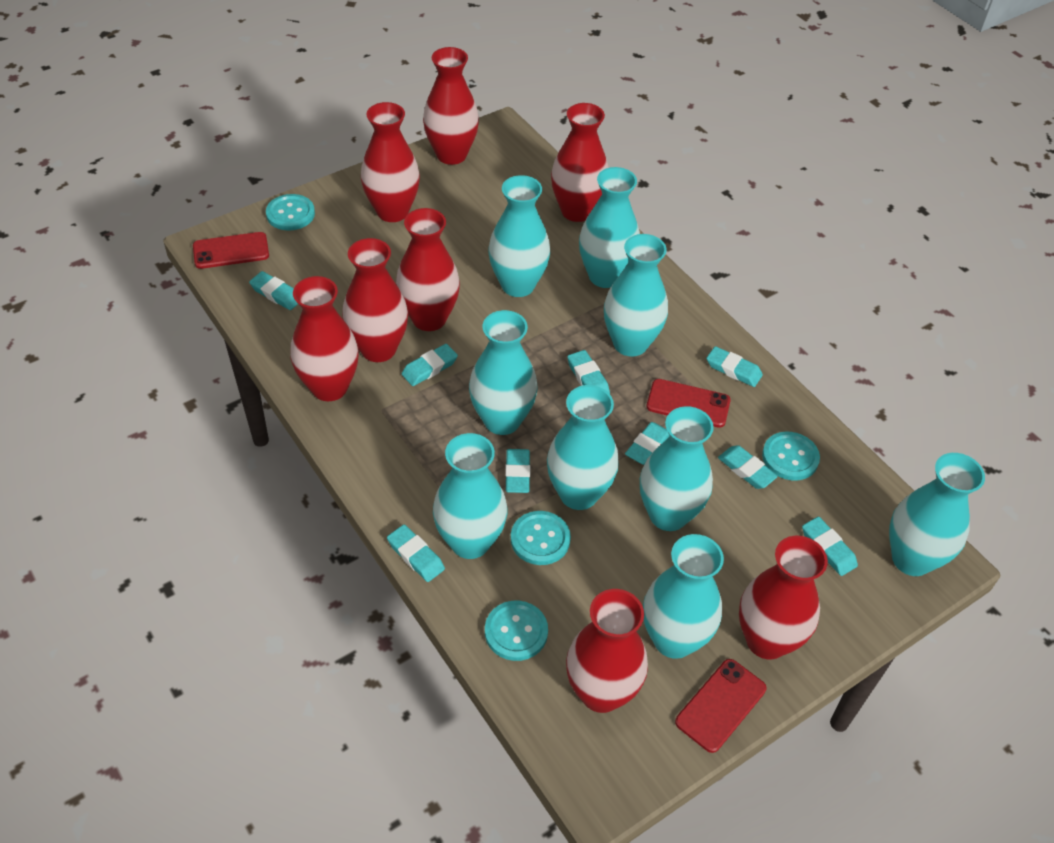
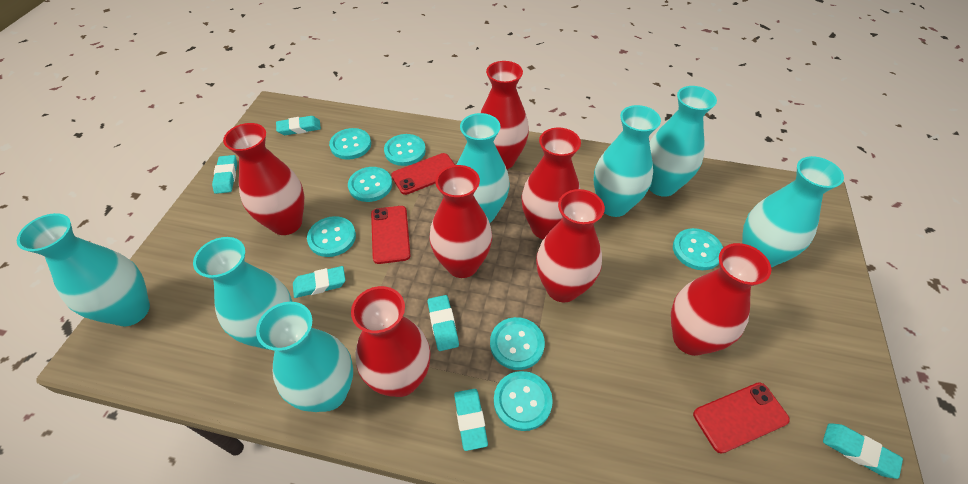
red vase: [290,276,359,401] [342,238,408,362] [361,102,420,222] [396,208,460,331] [423,47,479,165] [551,103,608,222] [566,589,648,713] [739,536,828,659] = 8 -> [223,123,304,235] [351,286,431,397] [429,165,492,278] [480,61,529,169] [521,128,581,239] [536,189,605,302] [671,243,771,356] = 7
turquoise button: [266,194,315,231] [485,601,548,661] [511,511,571,565] [762,432,820,481] = 4 -> [307,216,356,257] [329,128,371,160] [348,167,392,202] [384,134,426,166] [490,317,545,370] [494,371,553,431] [673,228,723,270] = 7
turquoise eraser: [249,271,298,310] [387,525,445,582] [402,344,458,386] [505,449,530,493] [567,350,610,394] [625,422,670,465] [706,346,763,387] [718,445,778,489] [802,517,858,576] = 9 -> [212,155,237,194] [276,116,321,135] [293,266,345,298] [428,295,459,351] [454,389,488,451] [823,423,903,479] = 6
turquoise vase: [433,433,507,559] [469,310,538,435] [488,175,550,297] [547,385,619,510] [579,167,640,288] [604,234,668,357] [640,406,714,531] [643,534,724,659] [889,453,985,576] = 9 -> [17,213,150,326] [193,237,292,350] [256,302,353,412] [456,113,510,223] [594,105,661,217] [649,86,717,197] [742,156,844,268] = 7

